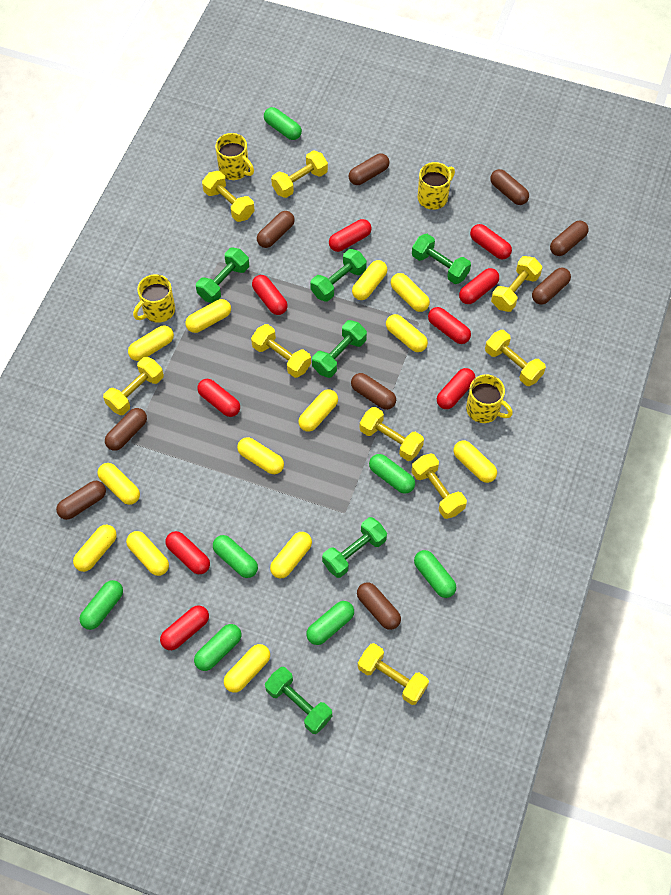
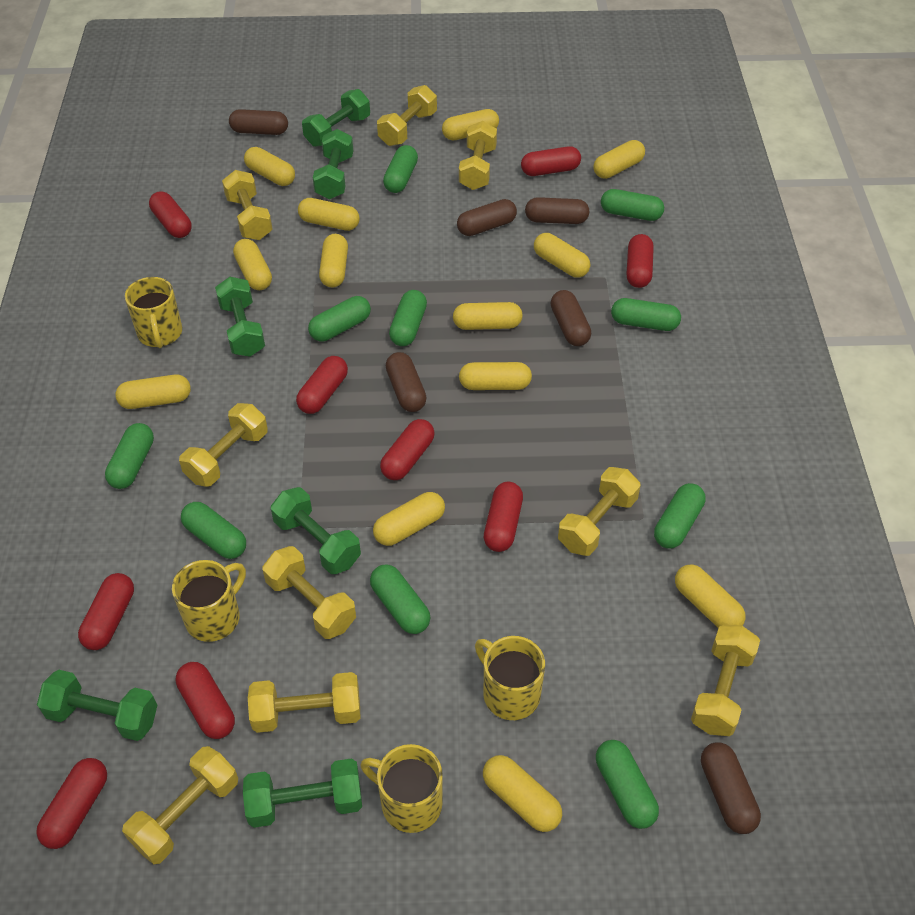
brown capsule: [56,481,106,520] [105,408,147,451] [257,211,295,248] [349,154,390,185] [351,373,396,410] [357,582,401,630] [490,169,529,205] [532,268,571,305] [550,220,589,256] = 9 -> [229,109,288,135] [386,352,426,412] [457,199,517,236] [525,197,589,224] [551,290,591,346] [701,742,761,834] = 6
green capsule: [79,580,123,630] [194,624,241,671] [213,535,258,578] [264,107,302,140] [306,601,354,645] [369,454,415,494] [414,550,456,598] = 7 -> [105,423,154,489] [181,502,246,559] [308,296,371,342] [370,565,430,634] [383,145,418,193] [389,290,427,346] [596,740,659,829] [601,189,664,221] [611,298,681,331] [654,483,706,549] = 10

